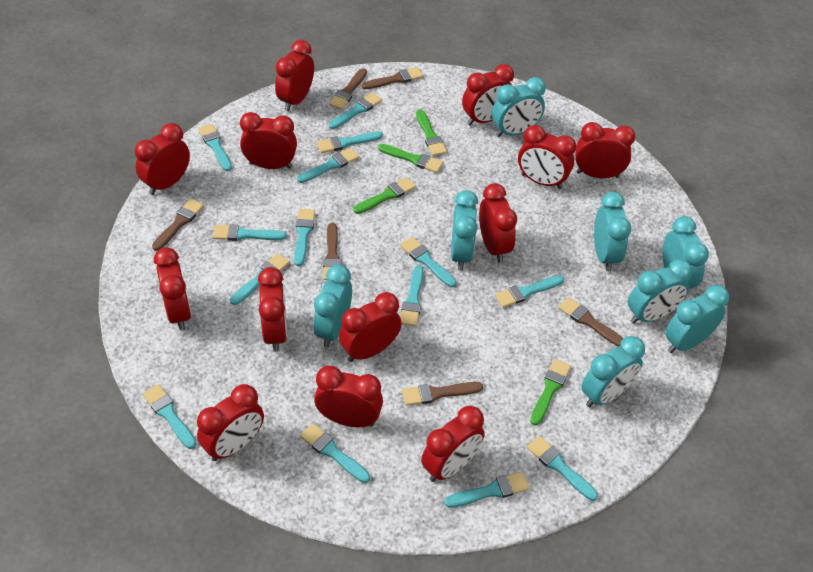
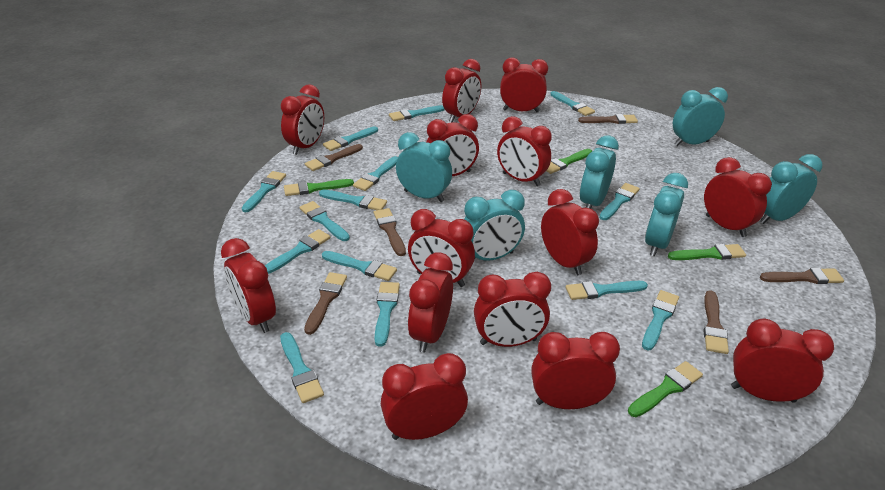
red clock: [135,123,190,195] [154,247,191,330] [197,384,264,461] [240,112,297,169] [258,267,287,352] [275,40,314,111] [314,366,383,427] [339,292,401,362] [421,406,485,482] [462,64,514,126] [479,183,517,263] [518,125,576,189] [575,122,635,178] = 13 -> [221,238,276,333] [281,84,324,155] [381,353,468,440] [408,209,475,287] [408,252,453,353] [426,114,479,176] [442,59,481,122] [474,272,551,347] [497,116,552,186] [500,58,548,112] [531,332,620,409] [541,189,599,275] [704,157,772,237] [731,319,834,403] = 14
turquoise clock: [313,264,352,347] [451,190,478,270] [492,77,546,137] [581,336,645,407] [594,192,631,272] [628,259,693,324] [663,216,709,288] [665,285,729,353] = 8 -> [396,132,452,202] [464,190,525,261] [580,135,619,209] [645,173,688,256] [673,87,728,146] [760,154,822,224] = 6

